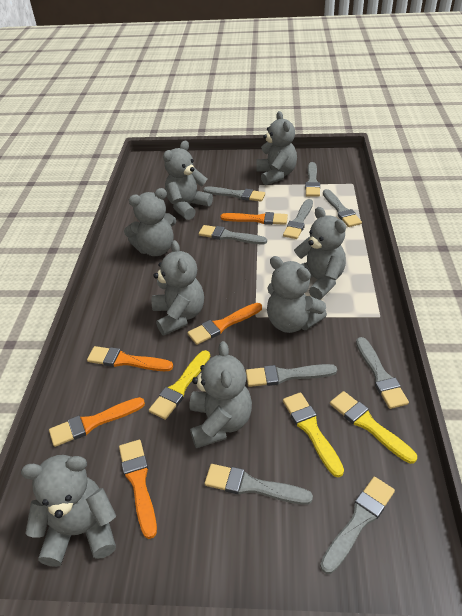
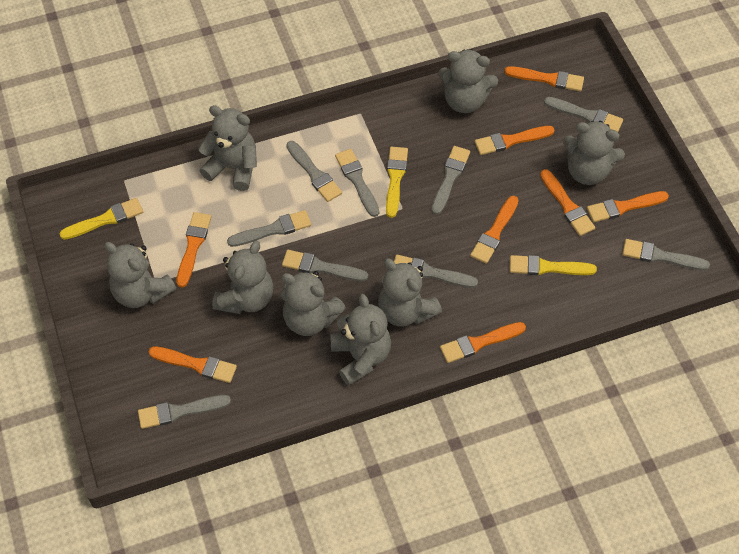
orange brush: [49,397,145,447] [87,346,173,371] [119,440,157,539] [187,303,262,345] [220,212,288,225] = 5 -> [148,346,237,383] [177,212,212,288] [440,322,526,363] [470,196,519,264] [475,126,554,155] [504,66,584,91] [540,169,595,236] [587,191,669,222] = 8

